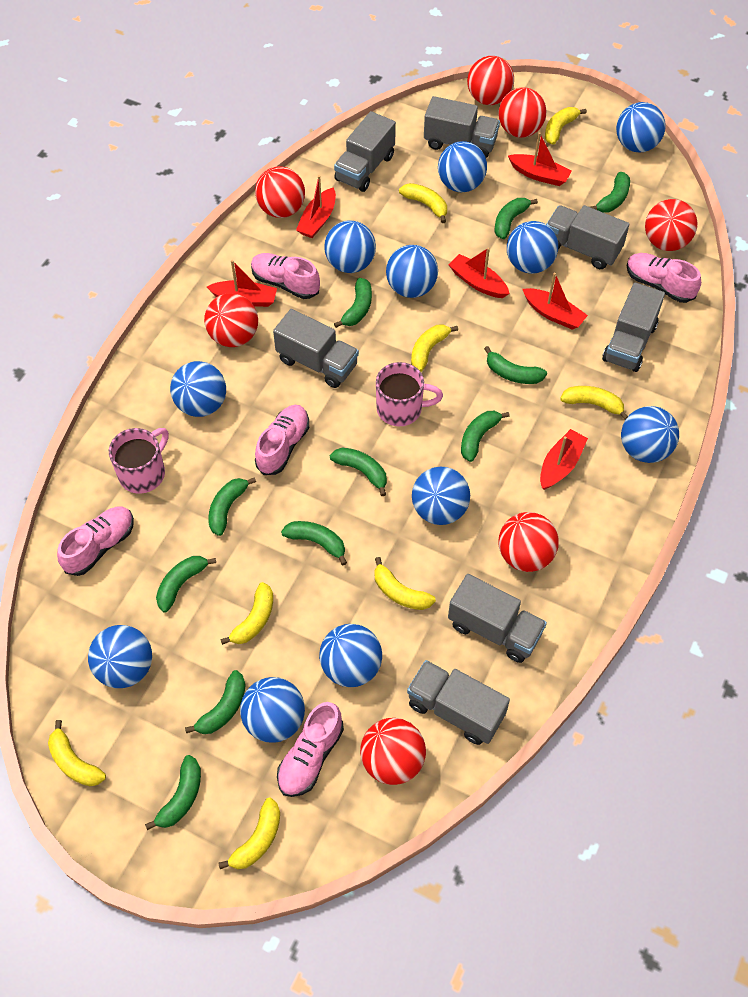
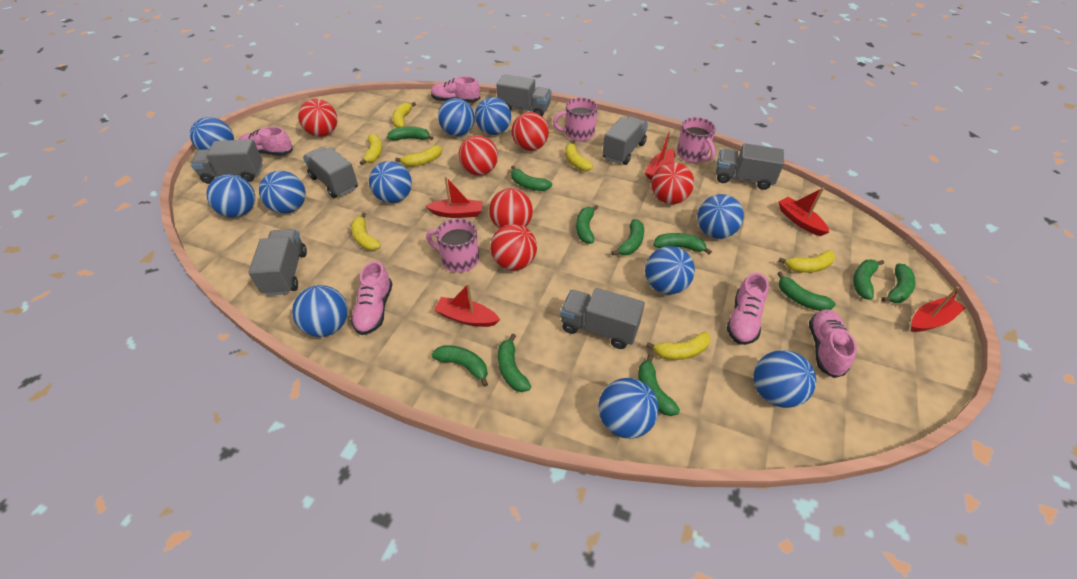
pink mug: [109,428,169,494] [376,362,443,426] = 2 -> [426,219,479,273] [553,98,598,141] [677,117,716,163] = 3
red ball: [204,293,258,347] [255,166,305,218] [360,718,426,785] [467,56,514,105] [498,87,546,138] [499,512,559,572] [645,199,697,251] = 7 -> [298,99,337,137] [458,135,498,176] [489,188,533,229] [490,224,537,271] [512,112,549,151] [651,162,694,204] = 6
red boat: [207,260,277,307] [296,175,336,238] [448,247,510,298] [508,132,572,186] [523,273,588,330] [540,429,588,490] = 6 -> [426,176,483,218] [434,283,500,327] [644,131,675,180] [778,187,829,236] [910,287,965,332] = 5
yellow banana: [48,720,106,786] [218,798,280,869] [220,582,273,645] [374,557,436,610] [399,183,447,223] [411,325,458,372] [545,107,587,145] [560,386,628,420] = 8 -> [351,213,381,250] [360,134,382,165] [392,102,416,128] [395,145,442,166] [565,141,593,171] [646,332,711,360] [778,250,835,273] = 7

